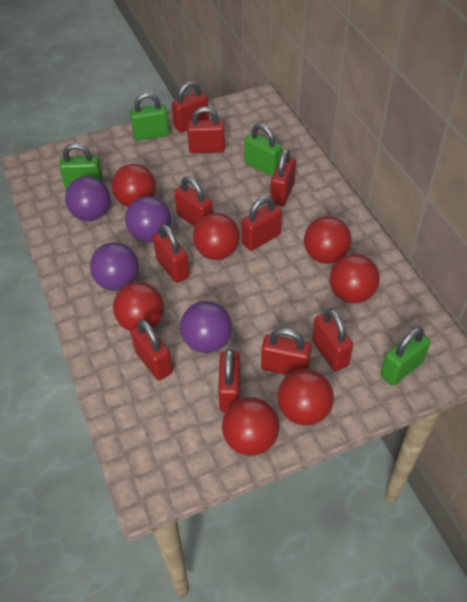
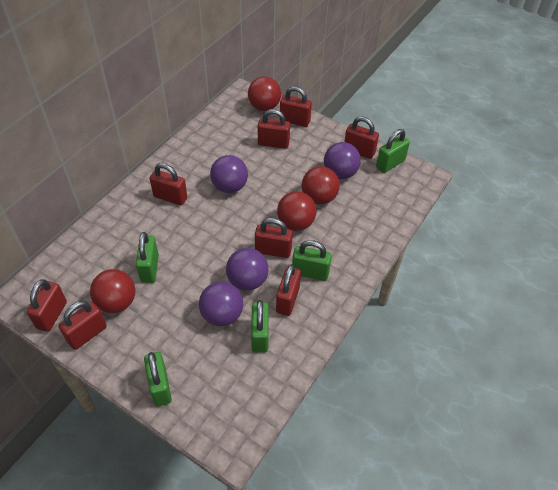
green padlock: [59,143,103,190] [130,93,169,141] [245,123,282,176] [380,327,431,386] = 4 -> [136,232,159,283] [144,352,172,406] [251,300,269,352] [292,240,332,281] [376,129,410,173] = 5
red ball: [112,164,156,207] [113,282,164,331] [193,213,240,260] [222,397,280,456] [277,369,334,426] [304,216,352,264] [329,254,380,303] = 7 -> [90,269,136,313] [248,77,281,111] [277,191,316,231] [301,166,340,204] = 4
red padlock: [131,319,173,381] [153,224,189,283] [172,81,209,132] [174,177,213,227] [187,107,225,153] [218,348,240,412] [241,196,282,251] [261,328,312,375] [270,149,296,206] [312,309,353,372] = 10 -> [27,279,67,332] [59,301,107,350] [150,163,187,205] [255,218,293,258] [258,109,290,149] [276,264,301,316] [280,86,312,127] [344,116,379,159] = 8

